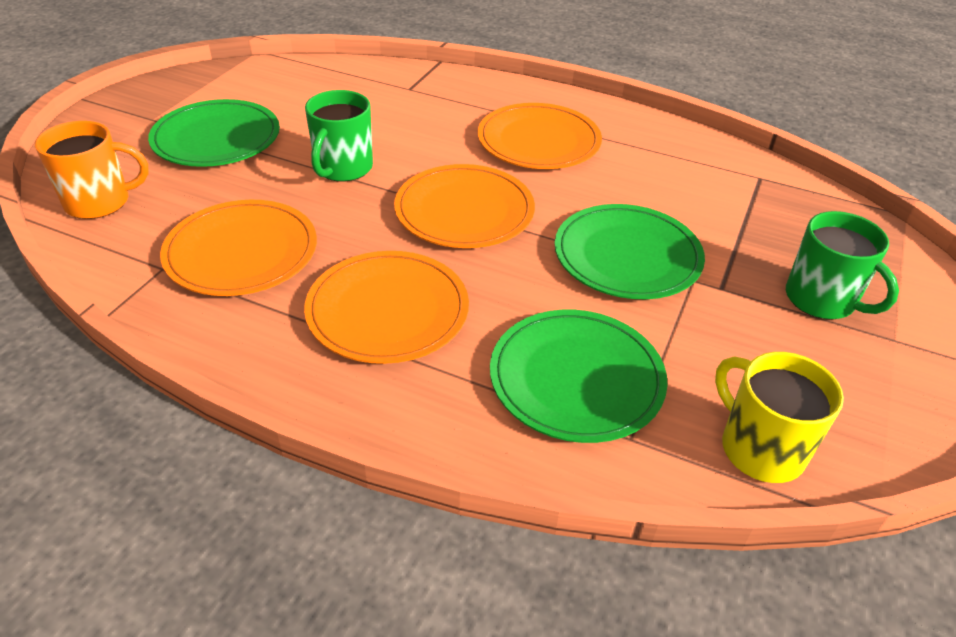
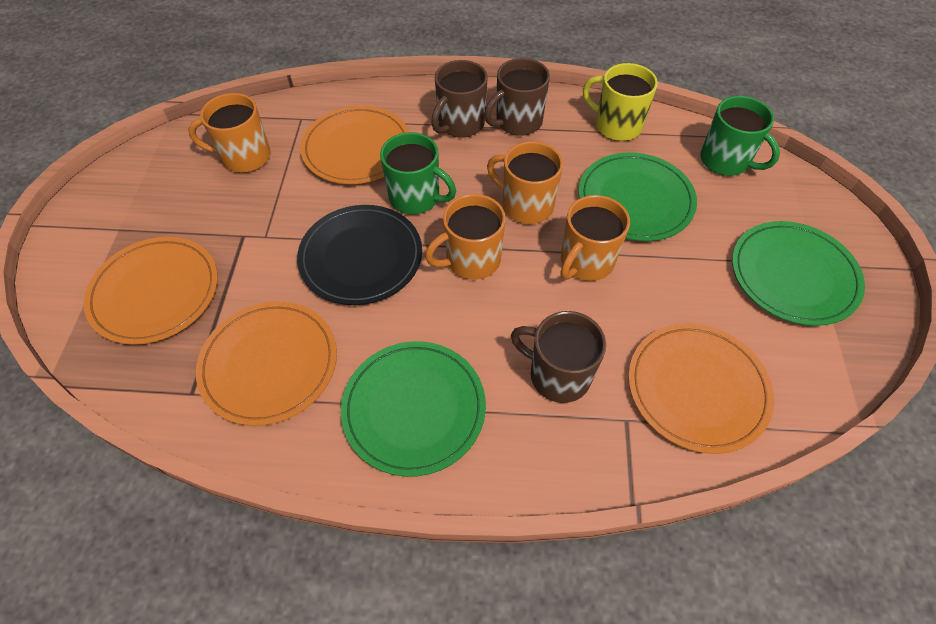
black plate: none = 0 -> [297,205,422,305] = 1
brown mug: none = 0 -> [431,60,488,138] [484,58,550,136] [511,311,606,403] = 3
orange mug: [35,121,149,219] = 1 -> [188,93,271,173] [425,194,506,280] [487,141,563,224] [561,195,630,281] = 4

